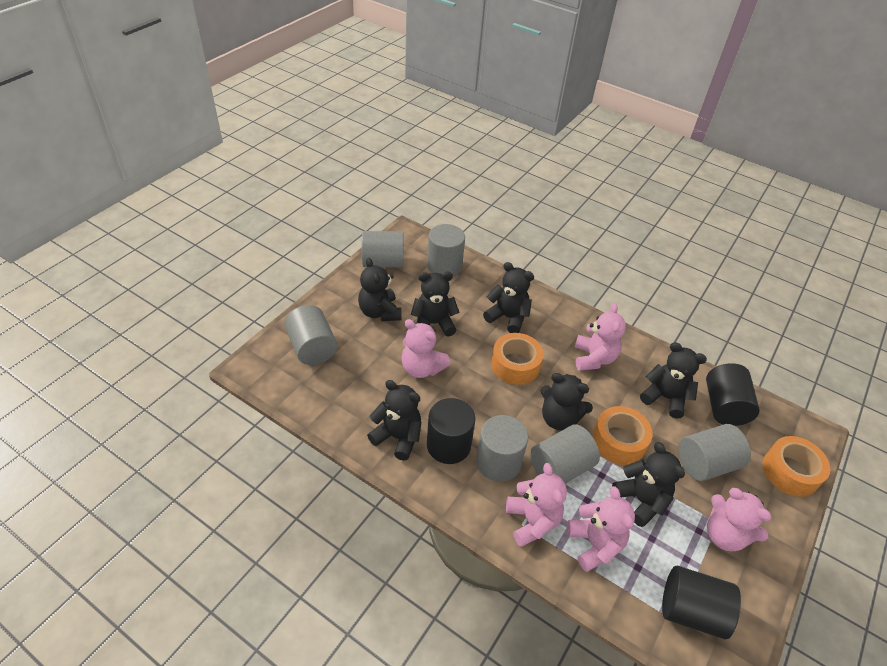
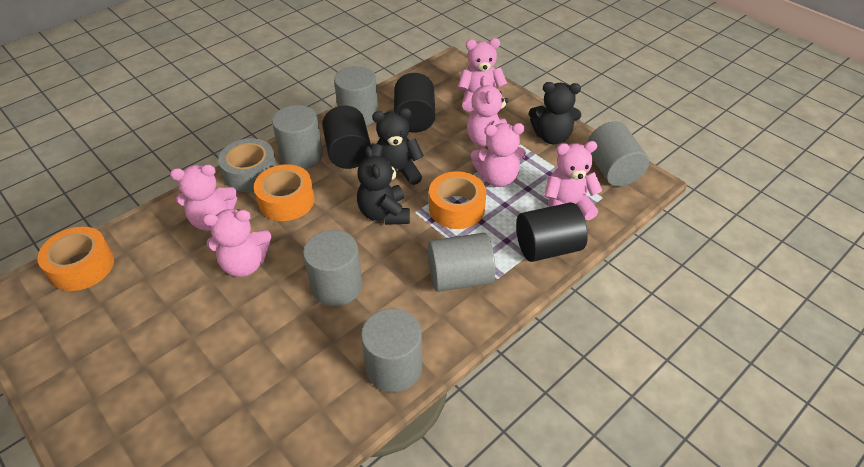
black teddy bear: [358,258,402,321] [367,380,422,461] [411,272,460,337] [483,262,534,333] [540,373,593,430] [612,442,685,527] [640,342,707,419] = 7 -> [357,146,410,225] [371,108,424,185] [529,82,581,144] = 3
grey tape: none = 0 -> [218,138,277,192] = 1
pink teddy bear: [401,319,450,378] [506,463,567,547] [567,486,635,572] [575,303,626,371] [707,488,772,551] = 5 -> [170,165,237,231] [203,209,271,277] [458,38,507,112] [467,76,508,147] [471,123,526,187] [544,141,602,220] = 6

